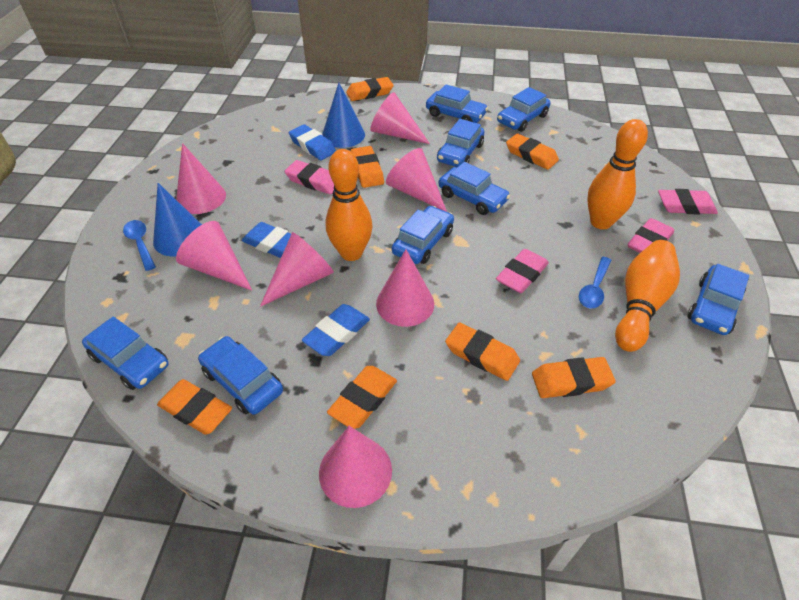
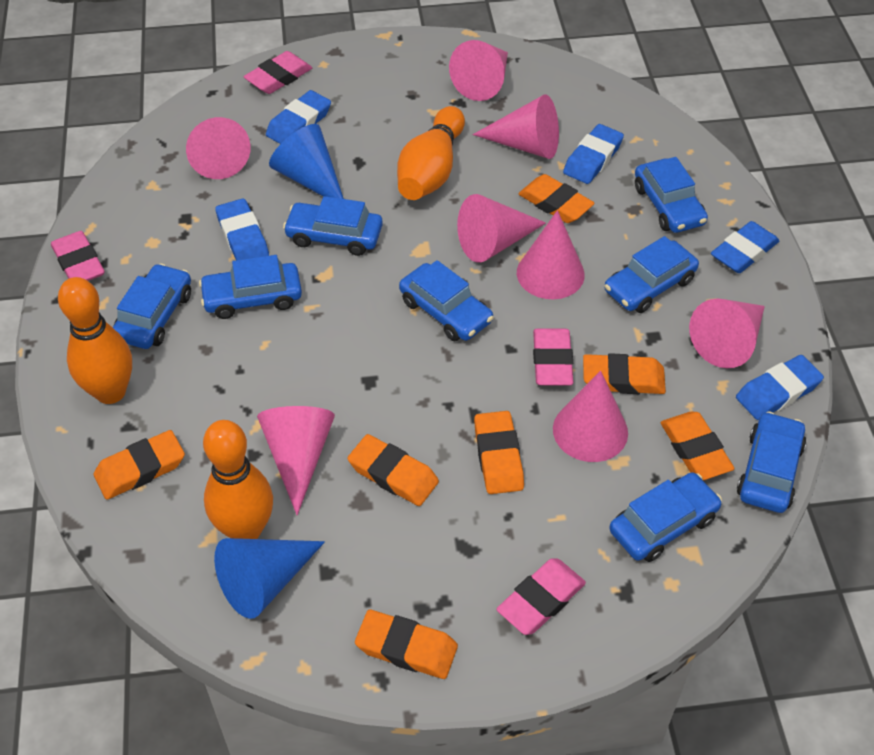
blue eraser: [242,222,291,258] [289,124,336,160] [302,304,370,356] = 3 -> [215,198,269,260] [266,90,331,144] [563,124,624,184] [711,221,779,273] [736,355,824,420] = 5
blue spoon: [123,220,156,271] [579,257,612,309] = 2 -> none = 0
pink cone: [176,143,226,214] [176,221,252,291] [260,232,334,307] [319,426,392,508] [370,92,430,144] [376,249,434,327] [386,148,447,212] = 7 -> [186,117,251,179] [257,406,335,515] [449,40,508,101] [457,194,546,263] [473,95,559,159] [517,210,585,299] [553,371,628,462] [689,299,765,368] = 8

